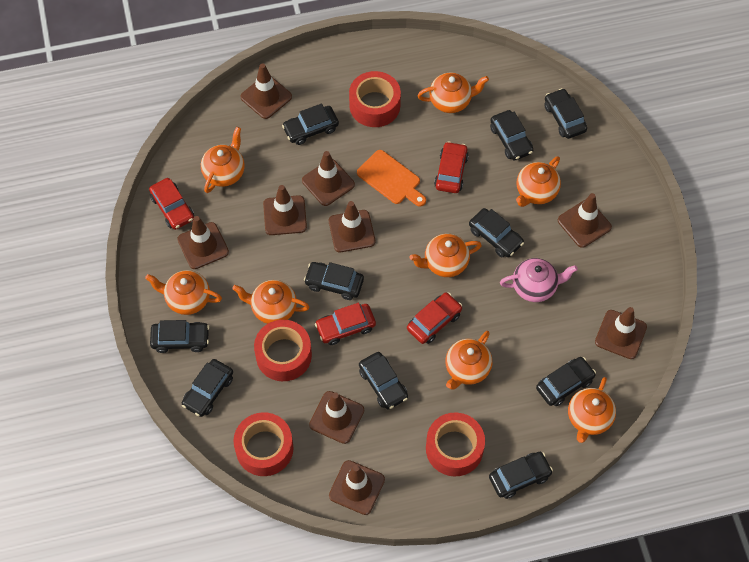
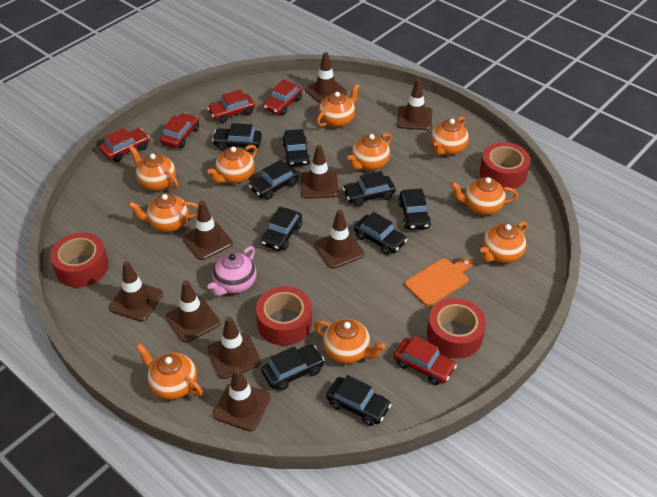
black car: [150,320,209,353] [182,359,233,417] [282,103,339,145] [304,262,364,300] [359,352,408,410] [469,208,524,257] [489,452,553,499] [490,110,533,160] [536,357,596,406] [544,88,587,139] = 10 -> [212,123,262,152] [249,160,299,200] [261,206,302,251] [261,344,324,391] [282,129,310,167] [326,375,391,426] [343,171,396,207] [354,212,407,255] [398,188,431,230] = 9
orange teapot: [145,270,222,315] [201,127,245,193] [232,280,309,324] [409,234,482,277] [417,73,489,113] [446,331,492,390] [516,156,561,207] [568,377,616,443] = 8 -> [128,193,199,232] [129,146,179,191] [136,344,203,400] [207,145,257,184] [314,319,386,364] [317,84,359,128] [347,133,392,171] [431,116,469,155] [451,177,518,215] [480,222,527,263] = 10
red car: [149,178,194,230] [315,303,376,345] [407,293,462,344] [434,141,469,193] = 4 -> [100,128,150,162] [160,113,199,148] [207,89,255,123] [263,79,302,115] [394,336,457,385] = 5

